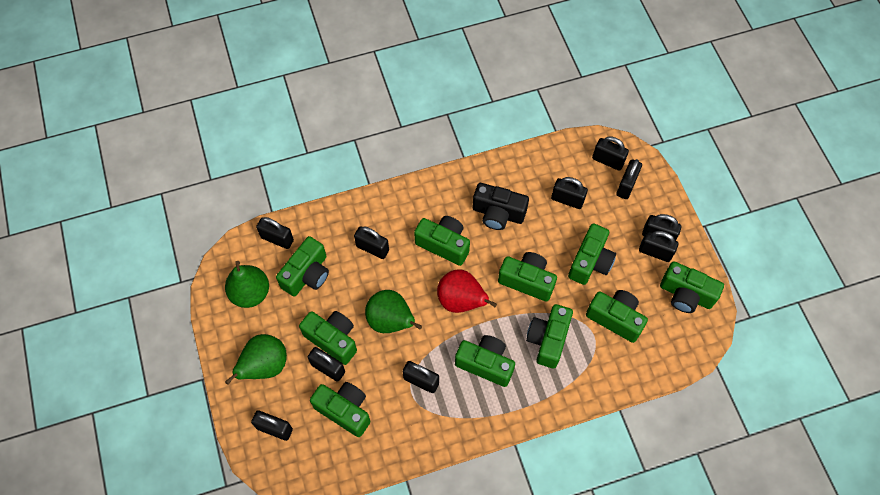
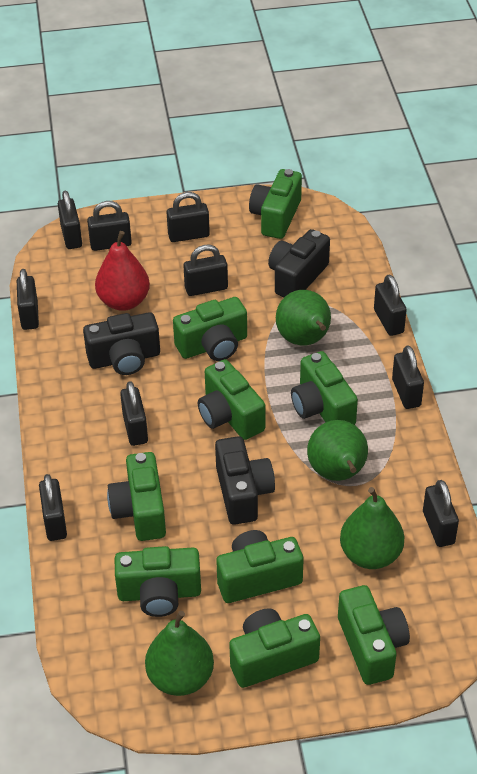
black camera: [473,183,529,230] = 1 -> [83,312,160,375] [215,436,275,525] [268,229,330,297] = 3
green camera: [276,236,329,296] [299,311,357,365] [310,382,371,437] [414,216,470,266] [455,335,515,387] [498,252,557,302] [526,304,573,369] [568,223,616,285] [586,290,648,343] [660,262,724,313] = 10 -> [107,452,166,541] [115,546,201,617] [173,297,247,361] [198,359,265,440] [216,530,304,603] [229,608,320,688] [249,169,302,239] [291,351,358,425] [338,585,410,685] = 9
green pear: [225,261,269,308] [225,334,287,385] [365,290,422,333] = 3 -> [145,611,214,696] [276,290,331,346] [307,420,368,481] [340,487,404,569] = 4

